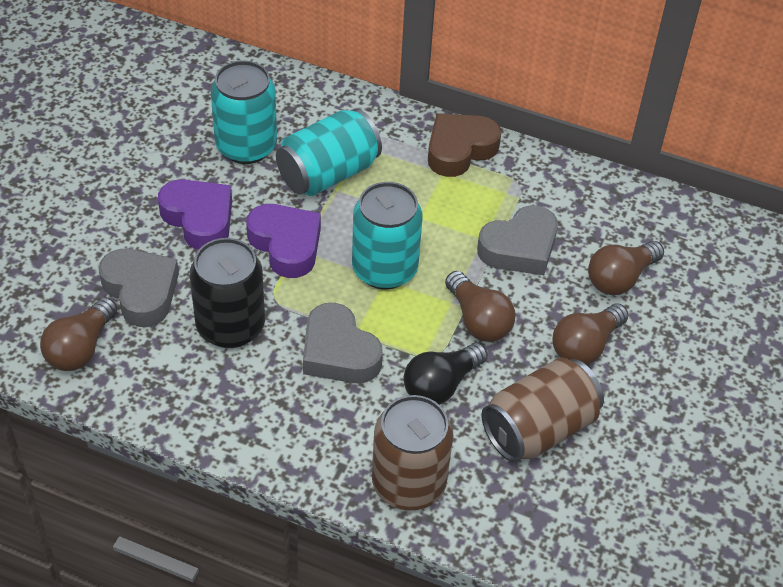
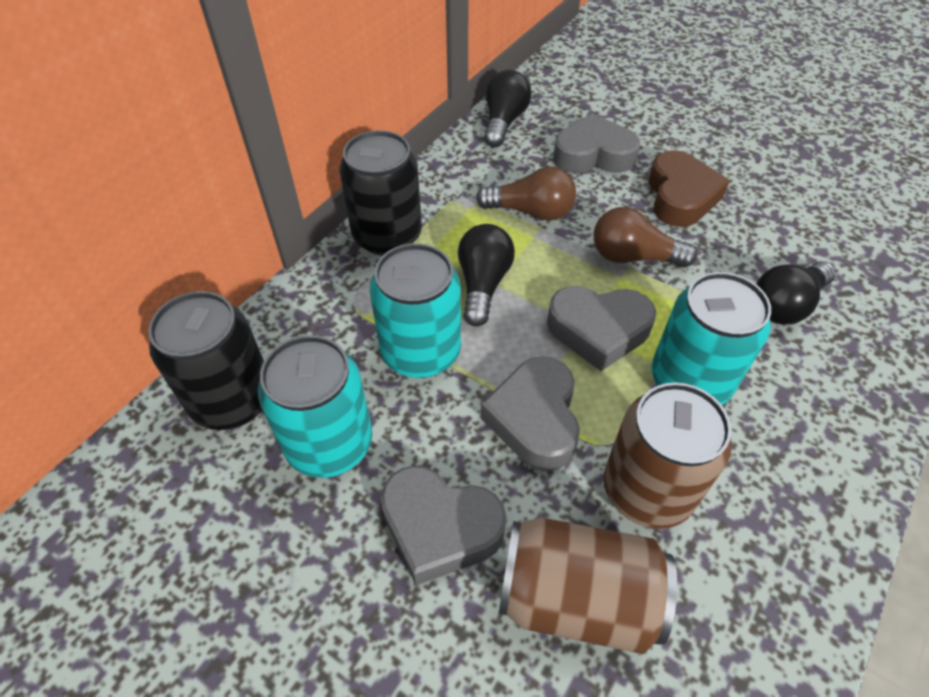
black can: [190,238,265,348] = 1 -> [148,291,264,430] [339,130,422,256] = 2
black light bulb: [404,343,488,405] = 1 -> [458,224,515,327] [484,70,532,147] [756,261,836,324] = 3
brown light bulb: [40,297,117,371] [445,271,515,342] [553,304,628,365] [588,241,664,295] = 4 -> [476,166,576,221] [594,207,697,267] = 2
grey heart: [99,249,179,327] [303,303,383,383] [477,205,558,275] = 3 -> [380,465,507,585] [480,356,580,471] [547,286,656,371] [553,113,640,173] = 4
purple heart: [158,179,232,250] [246,204,321,278] = 2 -> none = 0

